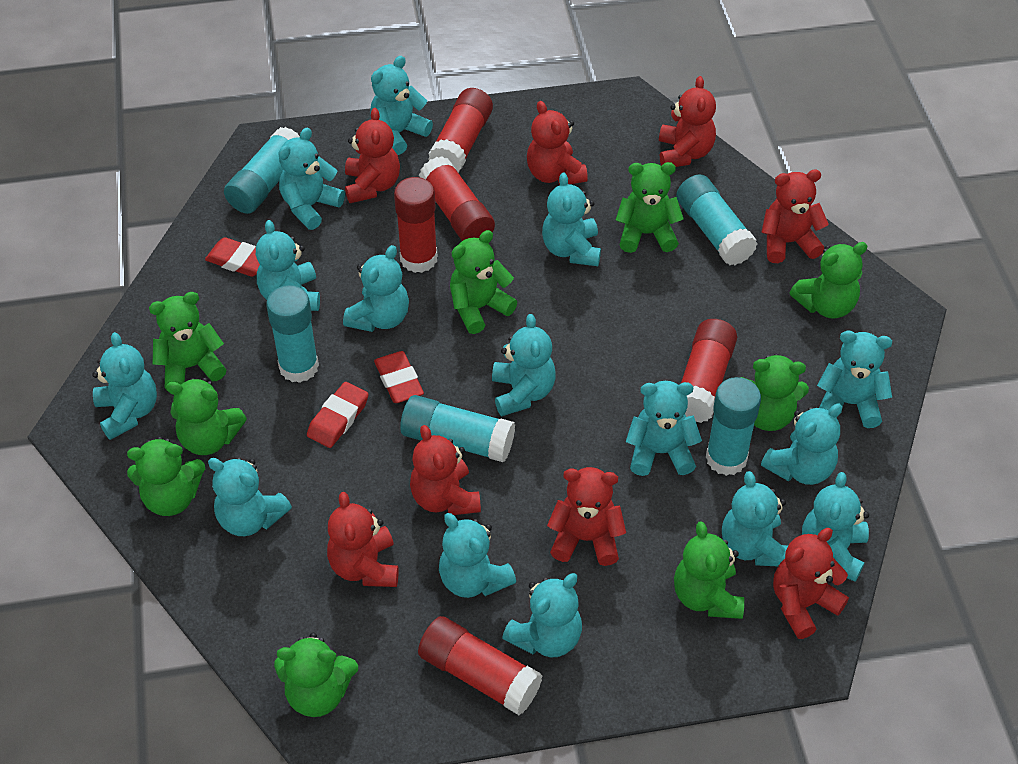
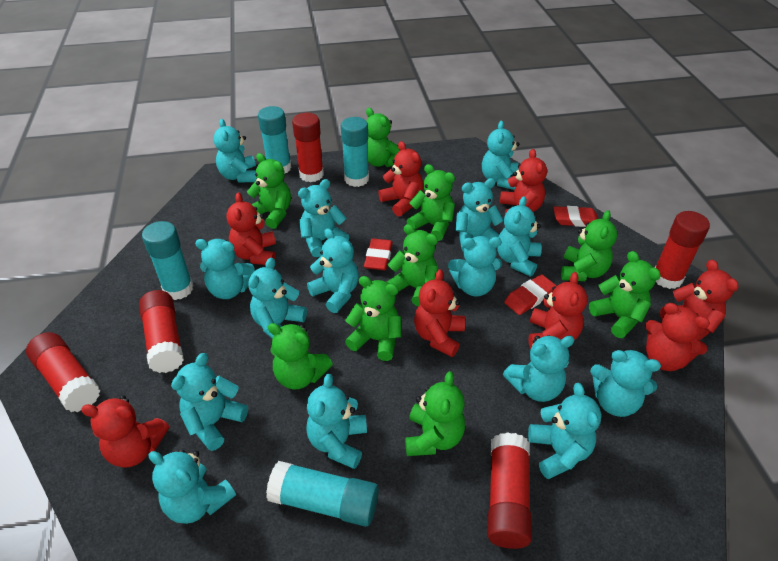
turquoise glue stick: [224,127,300,214] [266,285,319,383] [400,395,515,462] [676,174,758,265] [706,377,761,476] = 5 -> [142,221,193,300] [258,106,291,173] [266,461,379,527] [341,117,369,187] = 4

